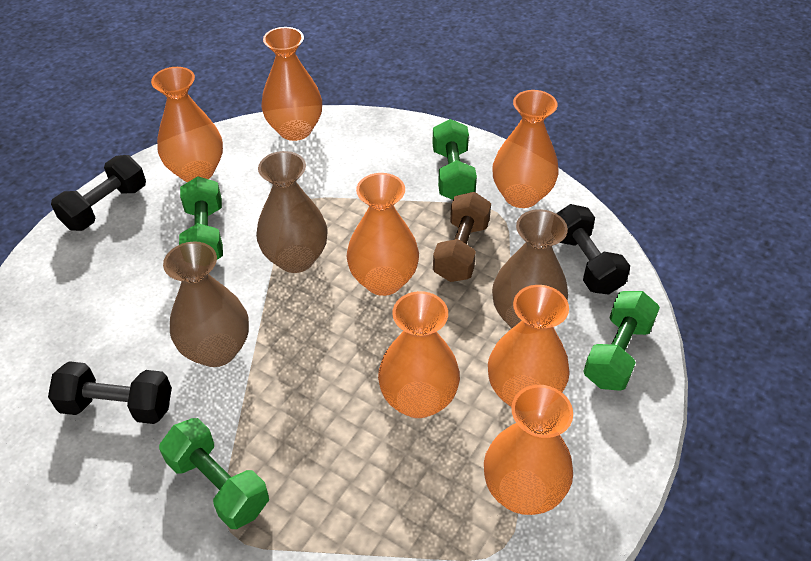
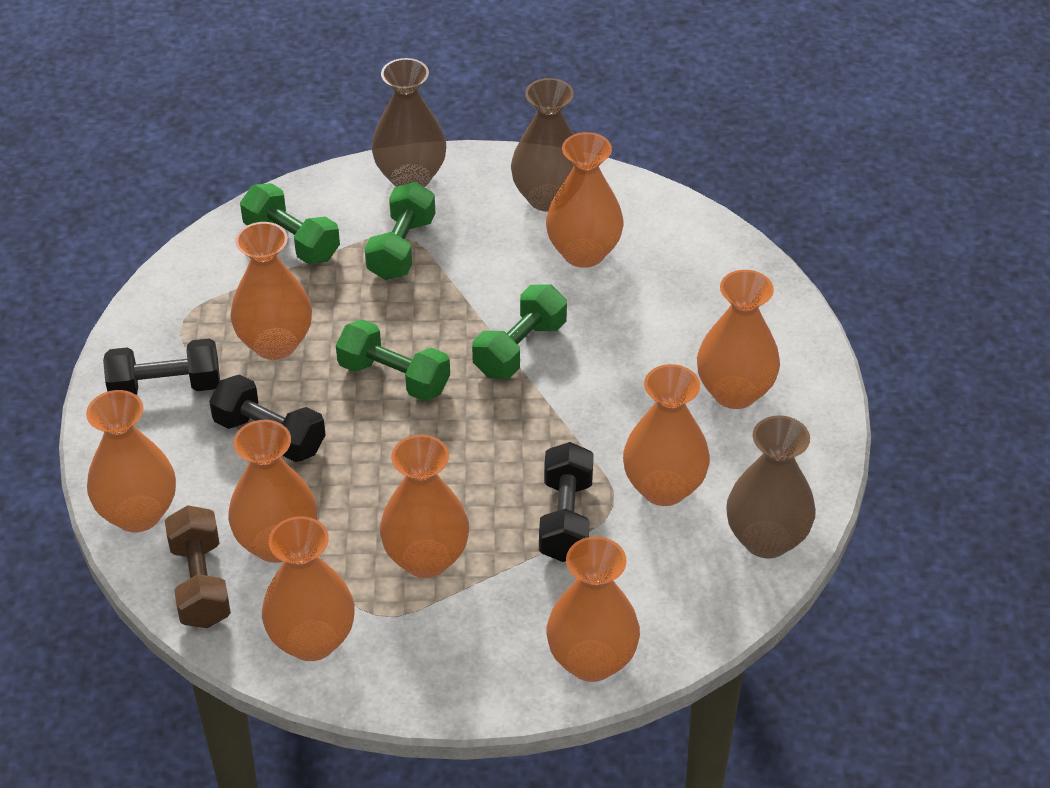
orange vase: [151,67,223,182] [261,27,322,141] [347,173,419,296] [378,291,460,418] [484,385,573,515] [488,285,570,407] [492,90,559,208] = 7 -> [86,390,176,532] [228,420,317,563] [230,222,312,360] [262,516,355,661] [380,435,469,578] [546,132,624,268] [547,536,640,682] [623,364,710,506] [697,270,780,409] = 9

